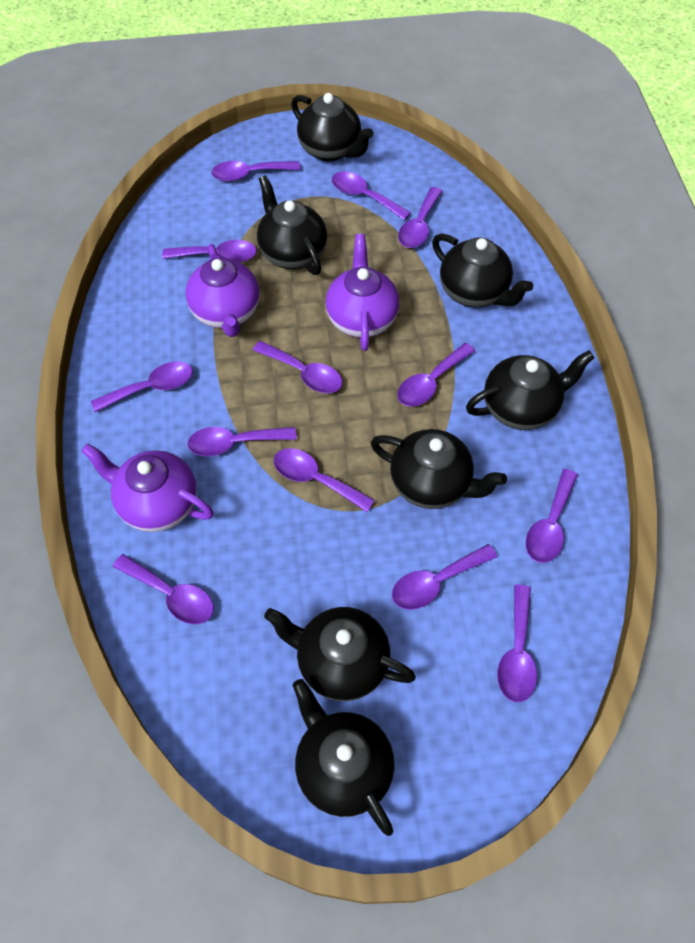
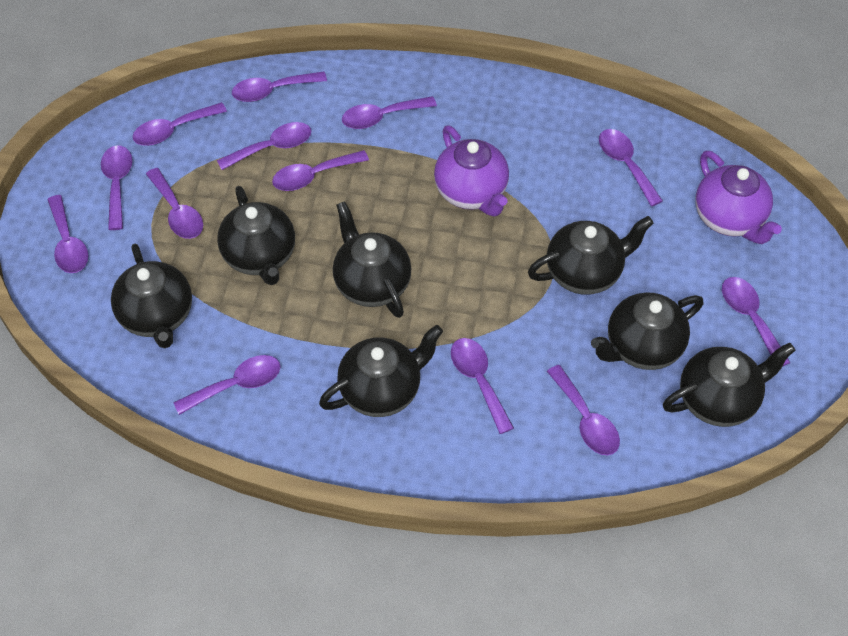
purple teapot: [81,443,213,532] [186,244,260,337] [325,234,399,351] = 3 -> [434,125,509,216] [695,151,782,244] = 2

